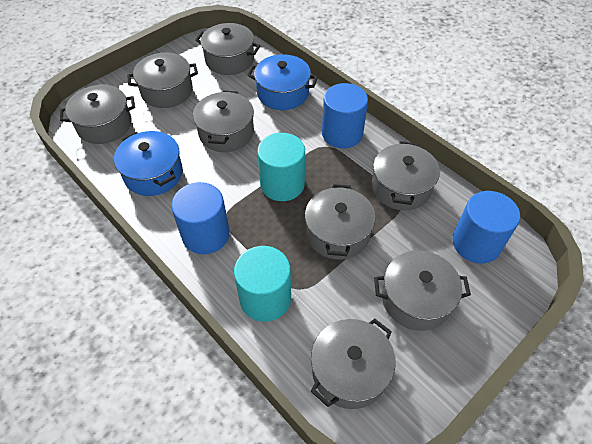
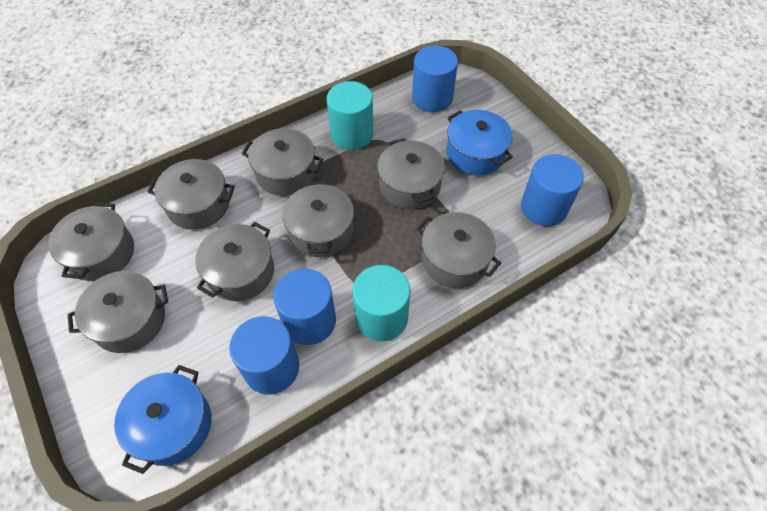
blue cylinder: [171,182,230,254] [322,83,368,148] [453,191,520,263] = 3 -> [229,316,299,395] [273,269,336,345] [412,46,458,112] [521,154,584,226] = 4

